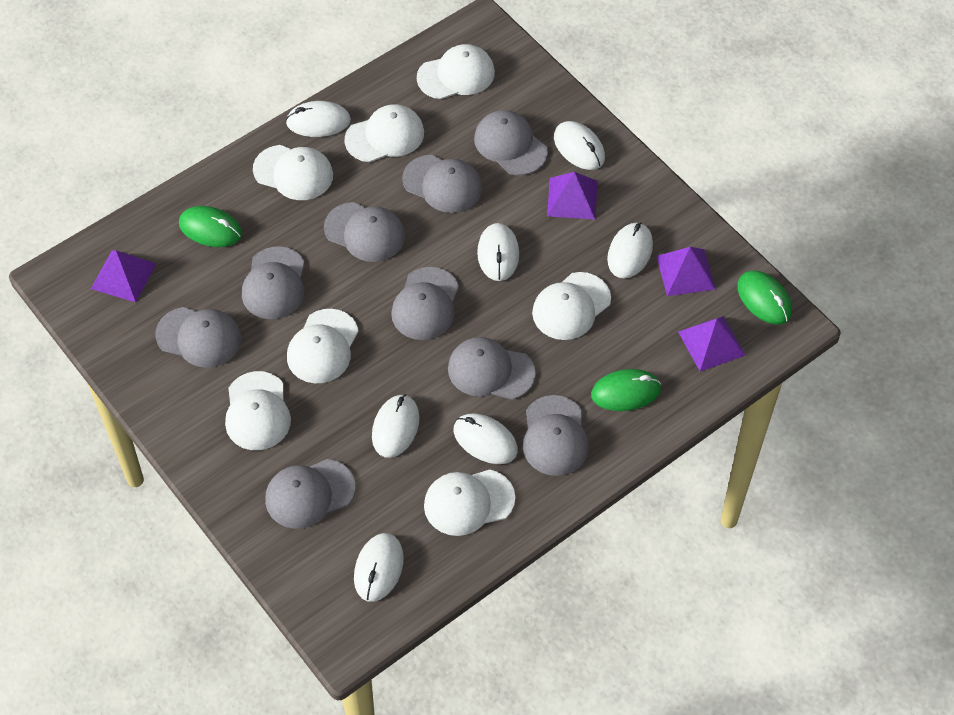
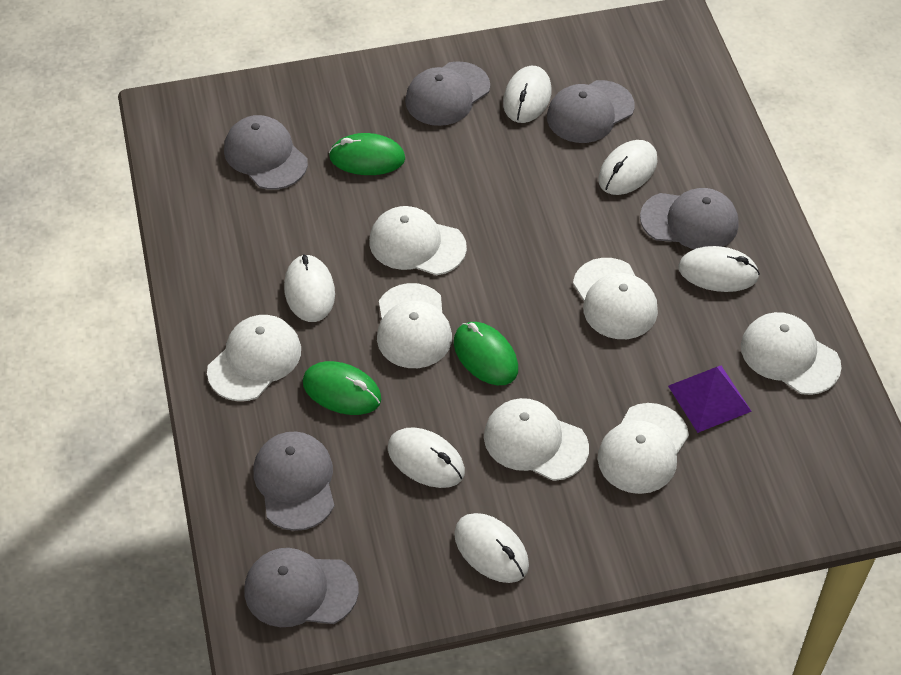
grey cap: [155,307,241,368] [242,246,304,319] [265,459,355,529] [324,202,405,262] [391,267,459,340] [402,155,482,213] [448,337,536,400] [474,110,548,175] [523,395,589,476] = 9 -> [224,115,308,190] [244,548,359,627] [253,432,334,531] [405,61,490,126] [547,80,635,143] [640,188,739,249] = 6
purple pyramid: [91,250,156,302] [547,172,598,219] [656,247,715,296] [678,316,746,371] = 4 -> [668,366,752,433] = 1
white mouse: [286,101,351,137] [354,533,404,602] [372,394,420,458] [454,413,518,464] [477,223,519,281] [554,121,605,170] [607,223,653,278] = 7 -> [284,254,335,322] [388,427,465,488] [454,513,529,583] [503,66,551,123] [598,140,658,195] [678,246,760,292] = 6

